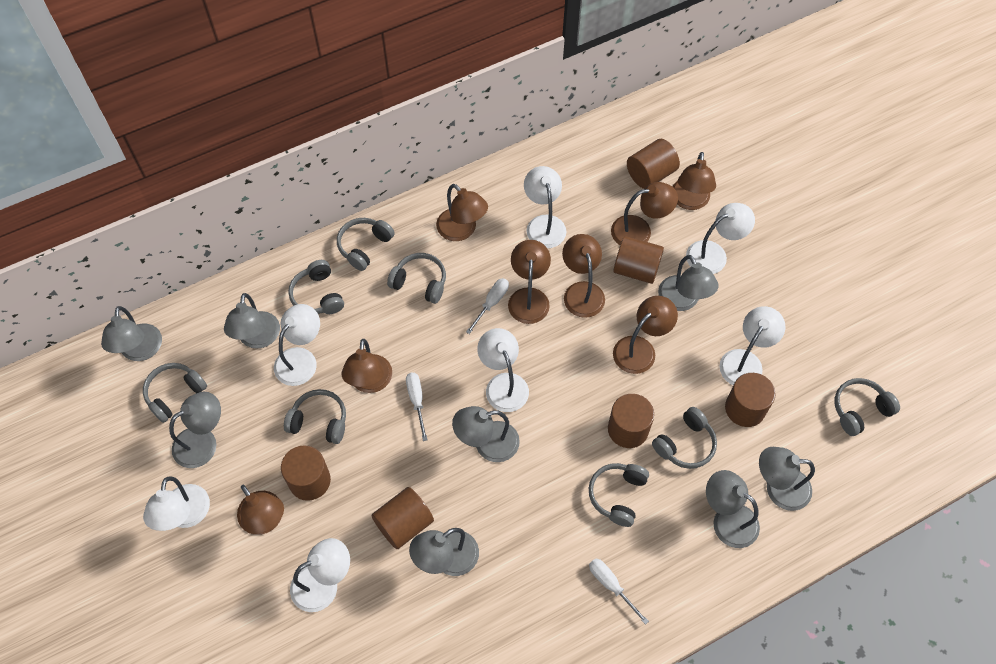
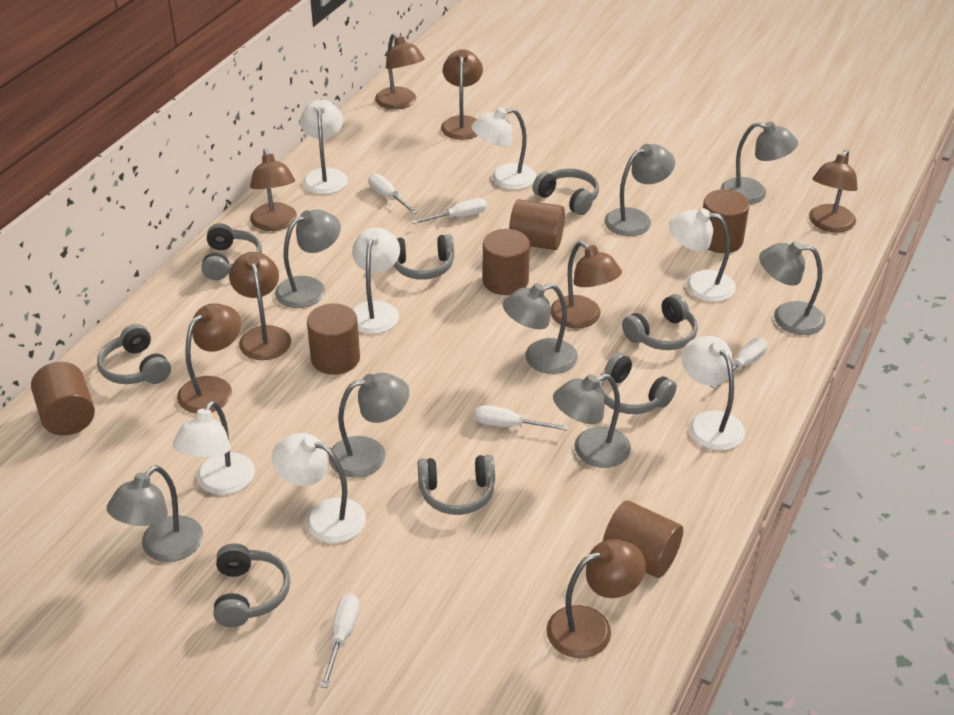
white screwdriver: [406,373,428,441] [466,278,509,334] [589,558,649,625] = 3 -> [320,594,360,688] [369,173,418,214] [412,198,487,224] [475,405,569,431] [711,338,767,388] = 5

